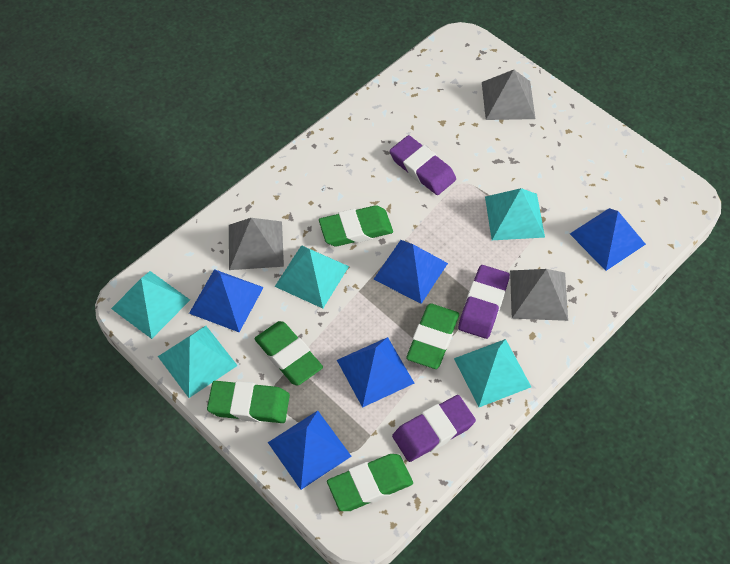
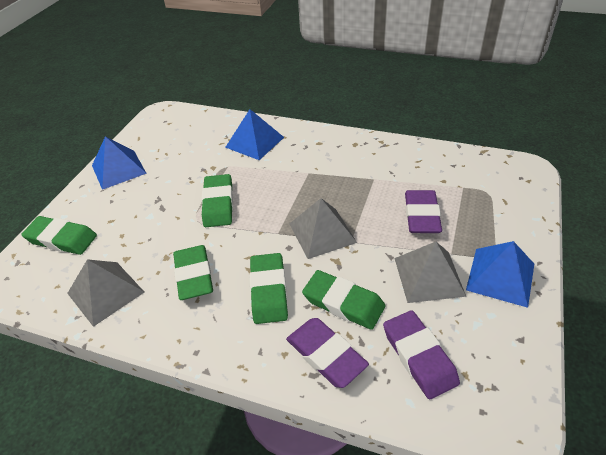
blue pyramid: [189,269,264,332] [268,411,351,490] [337,337,414,408] [374,240,448,304] [570,208,646,271] = 5 -> [92,136,147,190] [225,109,284,160] [466,241,534,308] = 3
turquoise pyramid: [111,271,190,339] [158,326,238,398] [275,245,349,308] [454,339,531,407] [485,188,545,240] = 5 -> none = 0

